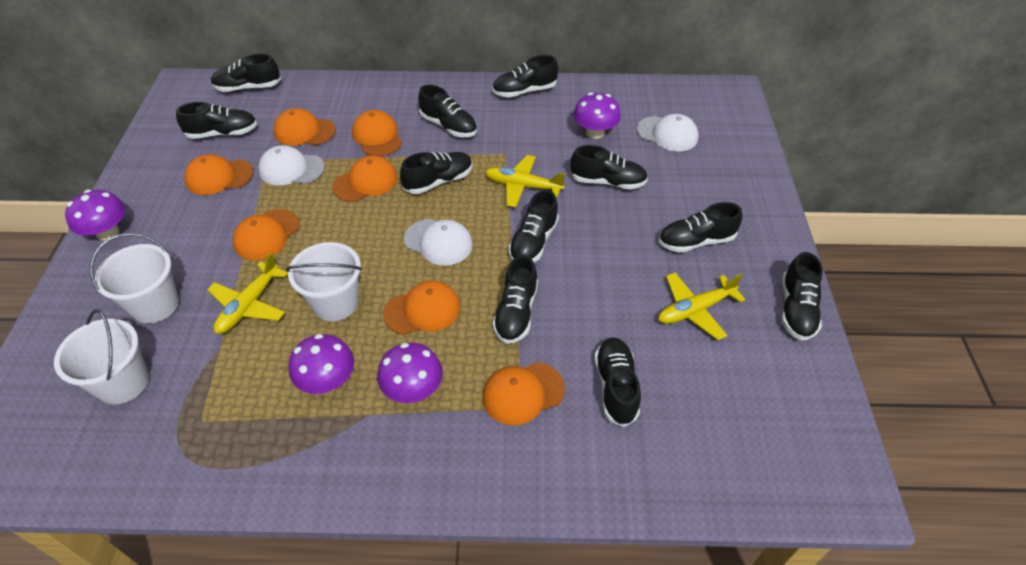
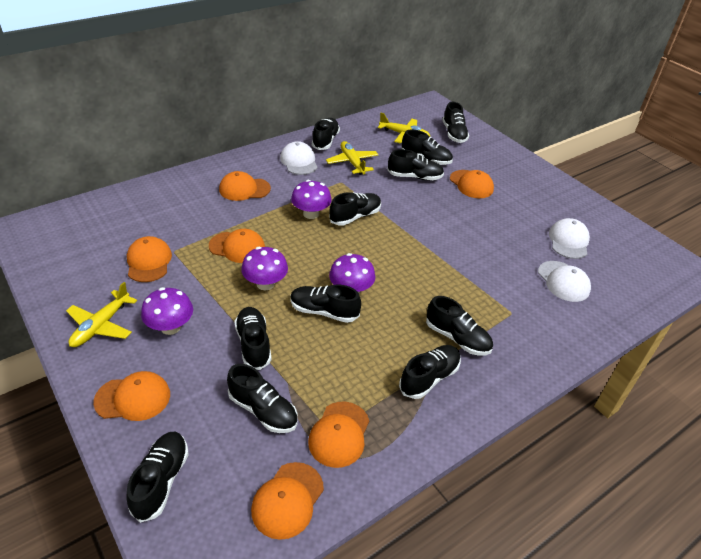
white bucket: [54,310,149,405] [90,233,179,323] [286,242,362,321] = 3 -> none = 0

